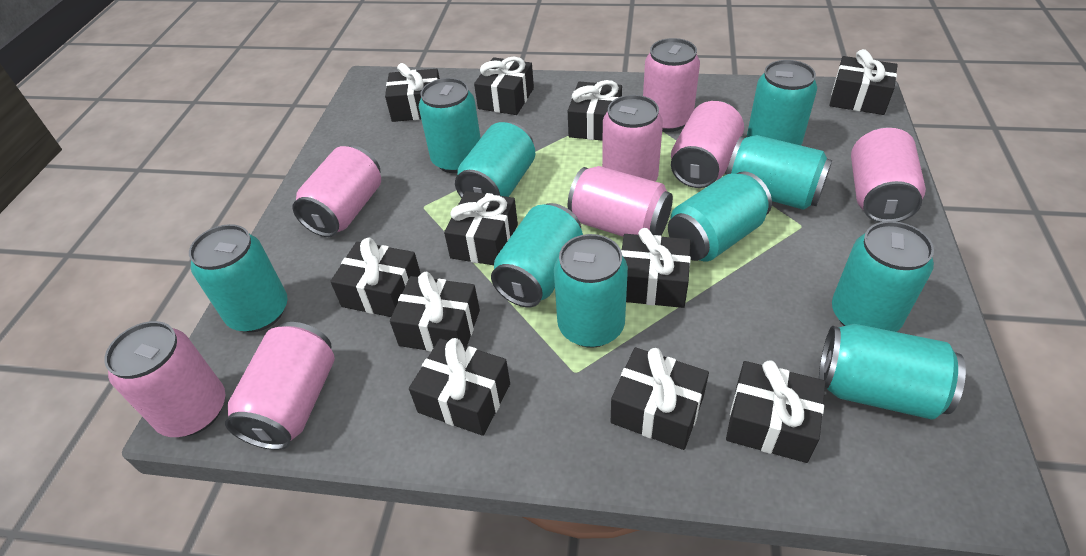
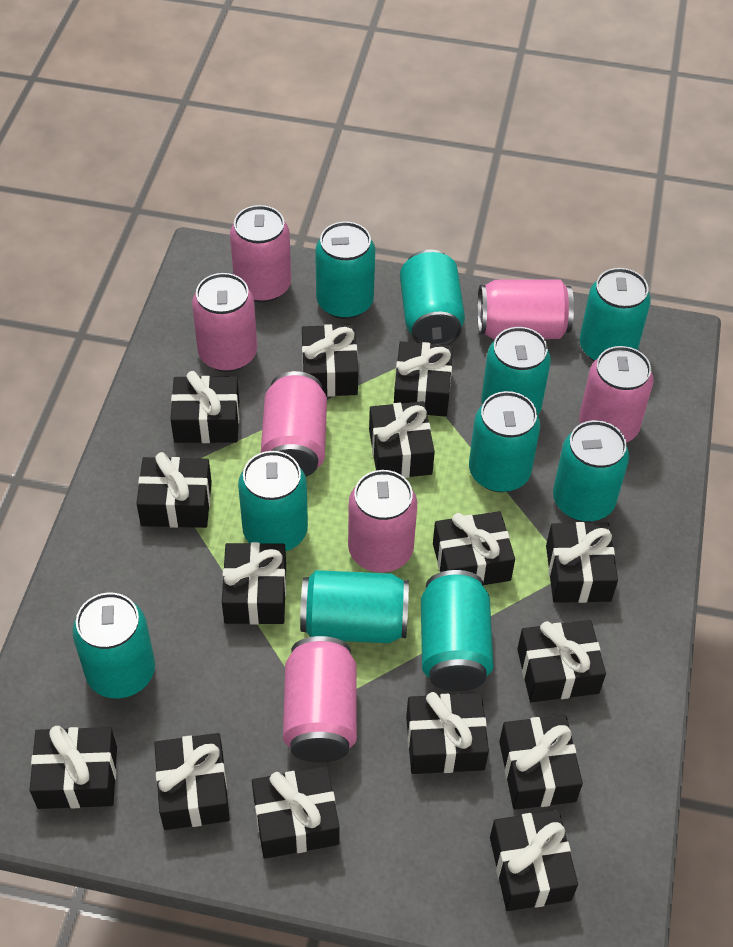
black gift: [330,237,421,317] [385,63,440,122] [390,272,480,352] [409,338,510,436] [444,191,518,265] [474,57,534,115] [568,80,622,141] [611,347,709,450] [621,228,691,308] [726,360,826,463] [830,49,898,115] = 11 -> [29,726,117,809] [136,452,212,528] [154,733,230,830] [170,371,239,443] [222,542,286,625] [252,766,340,859] [302,324,358,397] [369,401,435,478] [394,341,453,417] [406,692,489,774] [433,511,515,585] [490,810,578,911] [499,715,583,810] [517,620,606,702] [546,522,618,603] = 15
pink can: [104,321,225,437] [225,322,335,450] [292,146,381,237] [567,166,673,237] [602,95,663,182] [643,38,700,132] [671,101,744,188] [851,127,926,223] = 8 -> [192,273,257,372] [230,205,291,303] [261,371,327,477] [283,636,357,763] [348,470,417,573] [478,279,574,339] [579,346,653,443] = 7

